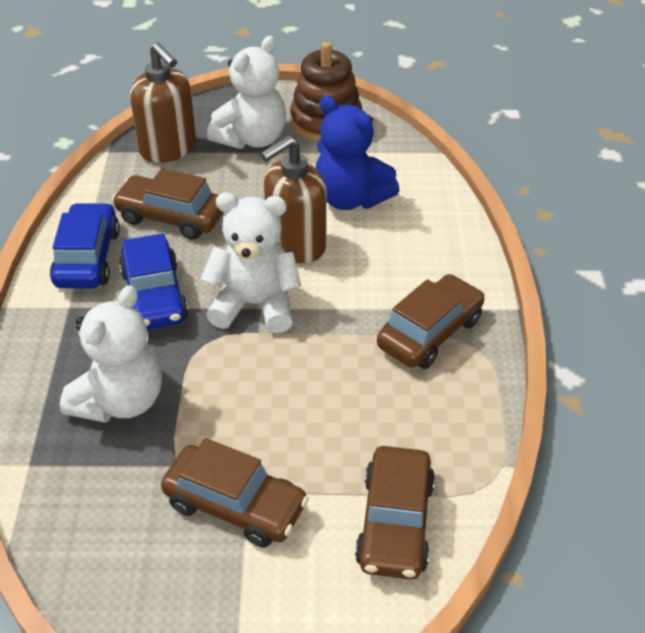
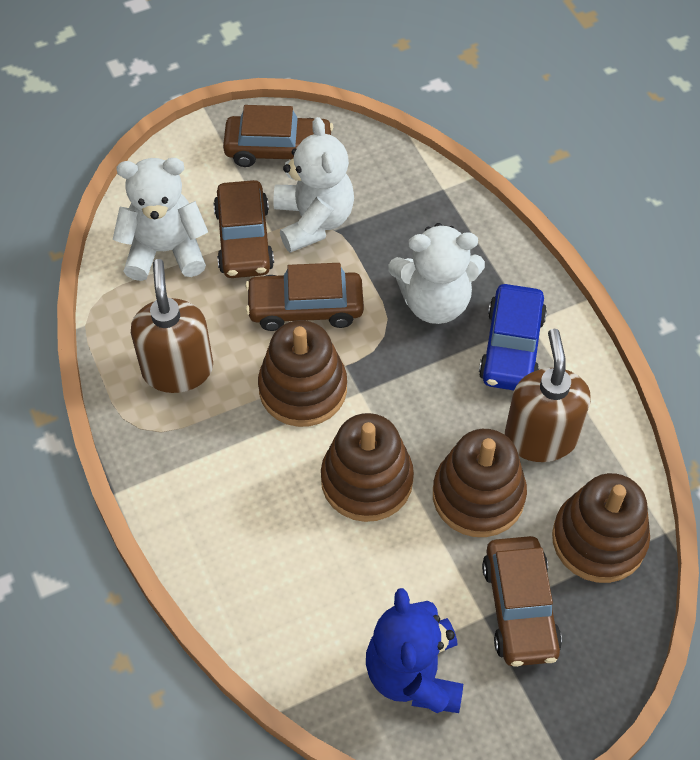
blue car: [50,203,120,288] [119,233,189,330] = 2 -> [479,284,547,390] = 1
brown stacking toy: [290,42,362,142] = 1 -> [258,320,347,427] [321,413,414,522] [433,429,527,537] [552,473,650,583] = 4

